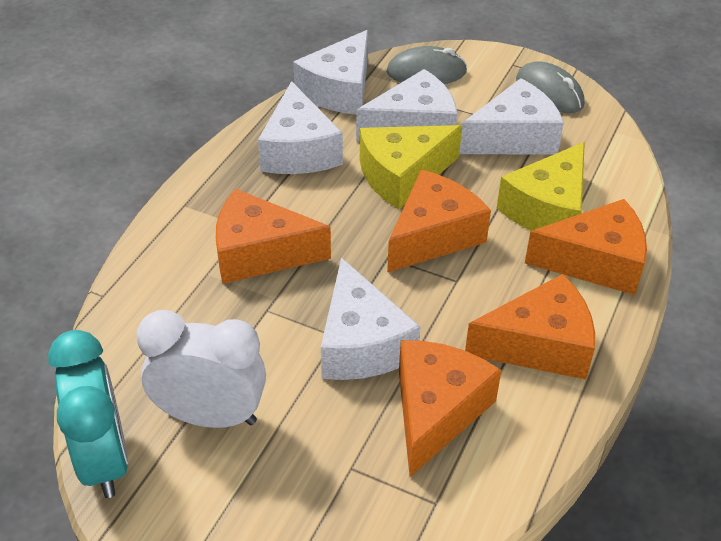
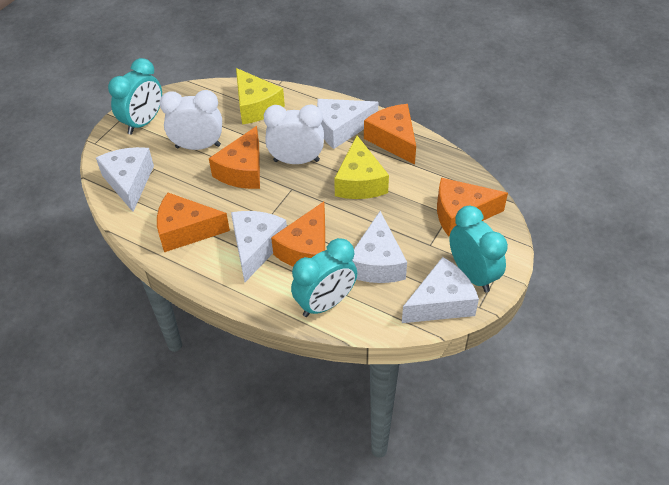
grey mouse: [386,46,467,84] [516,61,585,113] = 2 -> none = 0
turquoise clock: [48,330,128,498] = 1 -> [108,58,162,134] [291,238,357,317] [449,206,508,292] = 3
white clock: [136,310,266,428] = 1 -> [160,90,222,150] [264,105,324,164] = 2

